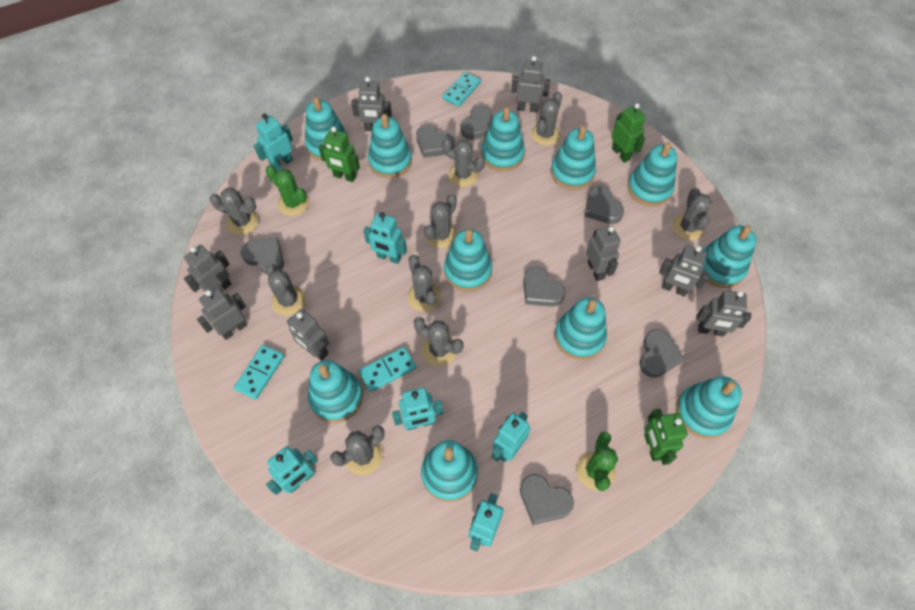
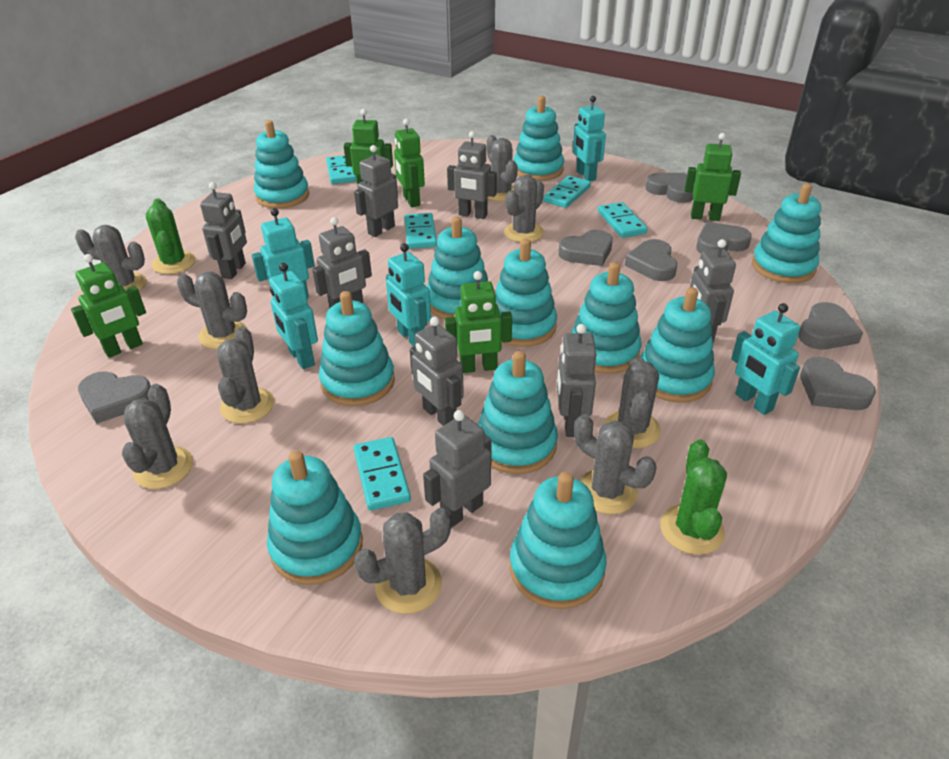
green robot: [319,127,360,182] [612,103,646,163] [645,409,688,465] = 3 -> [71,254,146,358] [344,109,393,186] [394,119,425,207] [445,271,512,373] [685,133,741,221] = 5
turquoise domino: [234,345,284,400] [359,347,416,392] [443,72,481,107] = 3 -> [326,155,357,184] [354,437,411,511] [404,213,437,249] [543,176,591,208] [598,202,648,238] = 5
turquoise robot: [254,114,293,171] [266,446,318,495] [363,212,407,264] [392,387,443,430] [469,493,504,551] [492,412,531,462] = 6 -> [252,208,315,298] [269,263,318,369] [386,243,431,347] [573,96,606,181] [731,303,800,415] = 5

